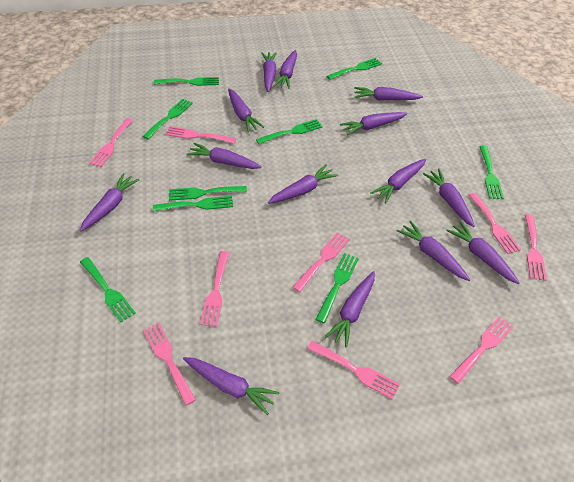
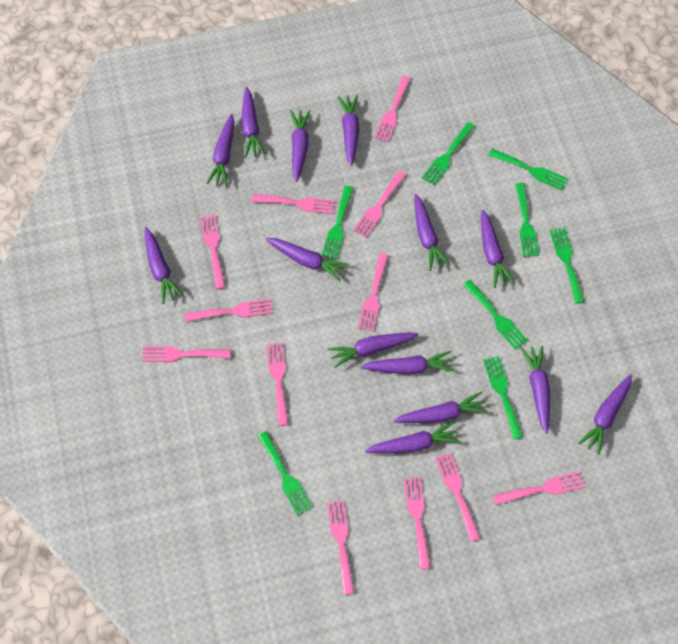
green fork: [80,257,136,322] [142,99,193,139] [153,196,233,211] [154,77,219,86] [169,186,247,201] [256,119,323,144] [315,253,359,323] [327,58,382,80] [479,145,504,199] = 9 -> [258,431,312,515] [322,185,354,260] [422,122,475,185] [463,280,528,350] [483,356,523,440] [488,149,568,190] [515,182,539,257] [550,228,585,304] = 8
pink fork: [89,118,133,167] [143,322,196,406] [165,126,236,144] [200,251,229,327] [292,232,350,292] [307,341,400,400] [449,316,514,384] [469,193,521,254] [525,214,547,281] = 9 -> [142,346,231,362] [185,299,272,322] [200,214,225,289] [252,194,335,214] [266,343,289,426] [327,501,354,595] [353,171,406,238] [358,253,388,332] [374,76,411,142] [403,477,431,570] [435,452,481,542] [493,471,585,505] = 12

